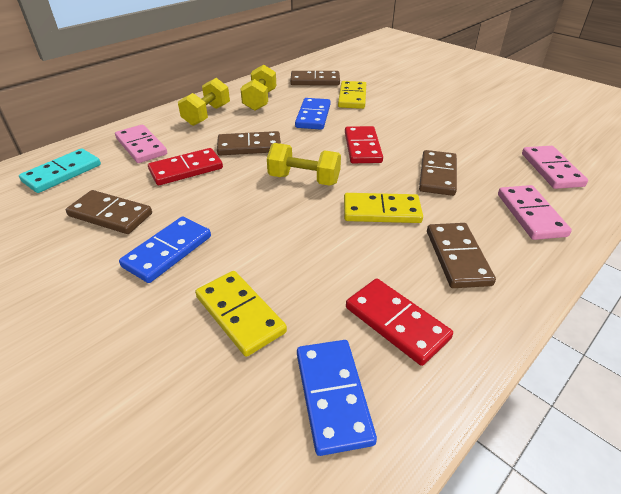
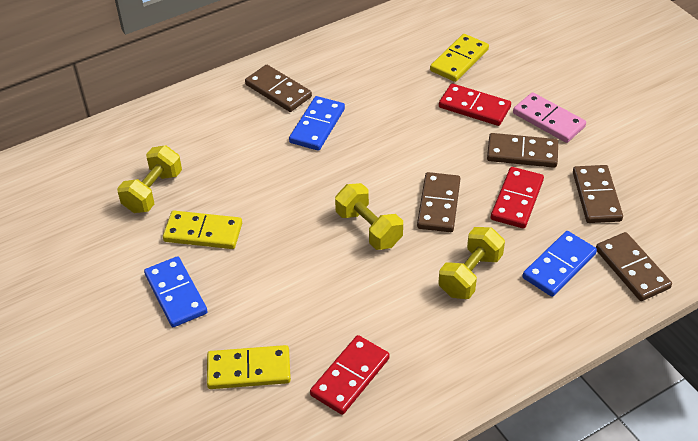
pink domino: [115,125,167,163] [498,185,572,240] [522,146,588,189] = 3 -> [513,92,586,143] = 1
turquoise domino: [19,149,101,193] = 1 -> none = 0

